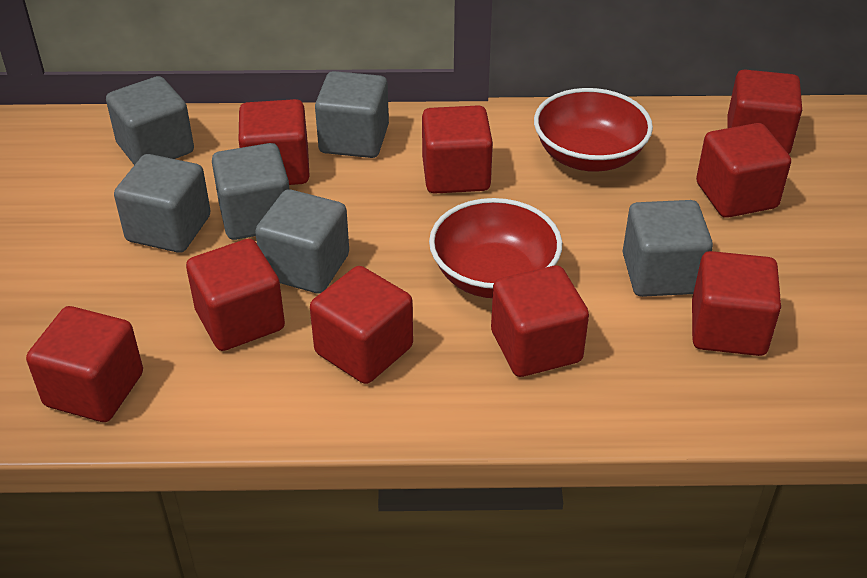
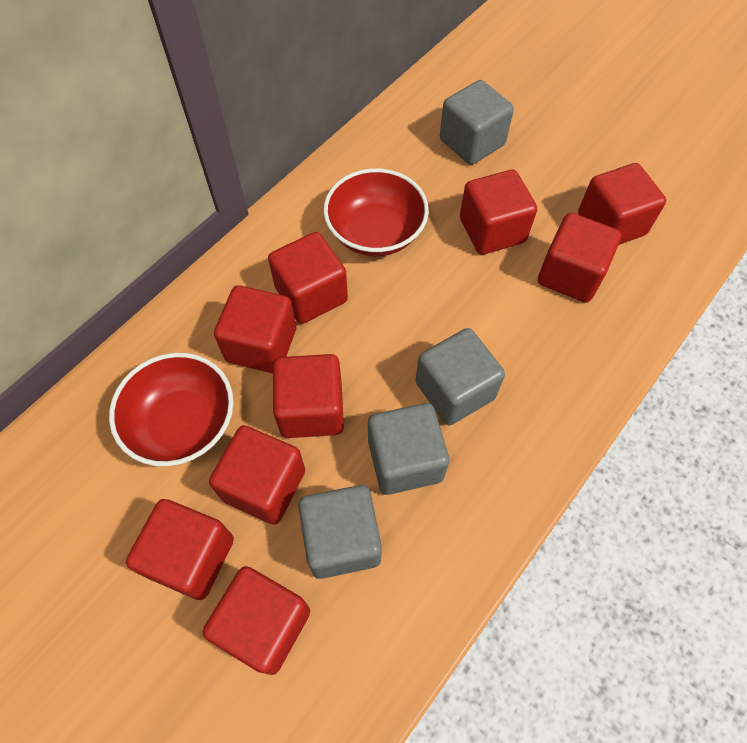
grey cube: [106,76,194,165] [114,154,211,253] [212,143,290,240] [255,189,349,294] [315,71,389,158] [623,200,713,297] = 6 -> [298,485,382,579] [368,403,449,495] [415,328,505,425] [440,80,514,165] = 4

